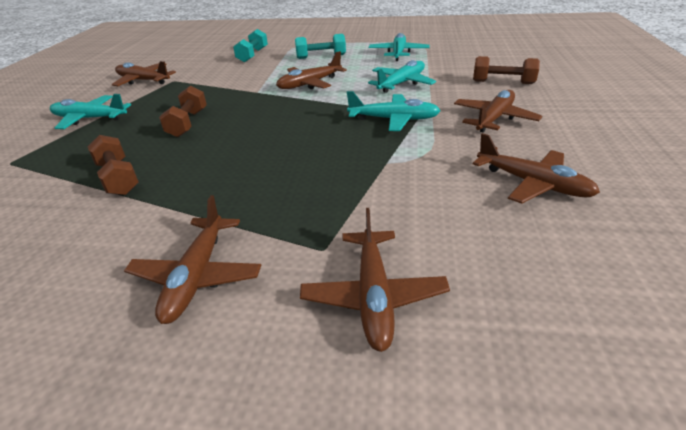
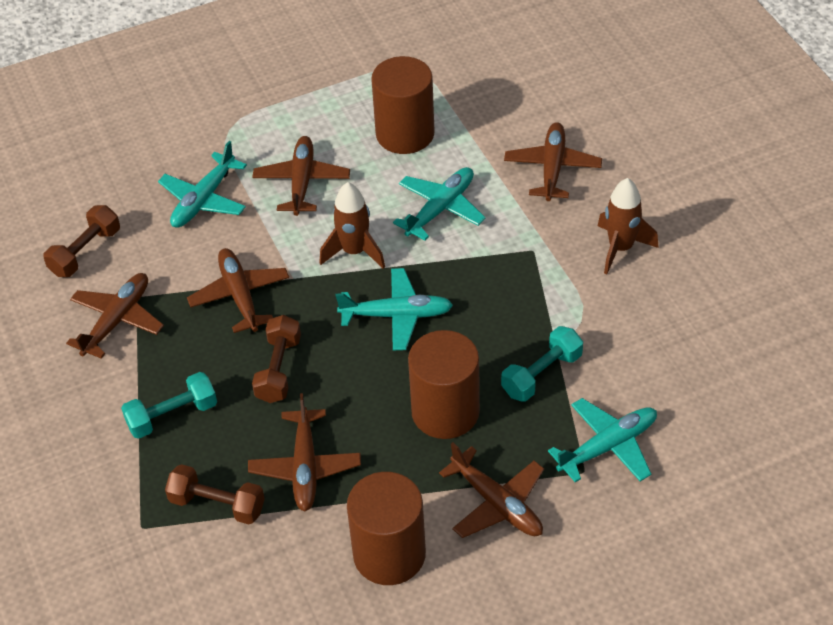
brown cylinder: none = 0 -> [347,472,426,585] [371,56,435,154] [408,330,480,439] = 3
brown rocket: none = 0 -> [319,182,385,269] [598,178,659,274] = 2

